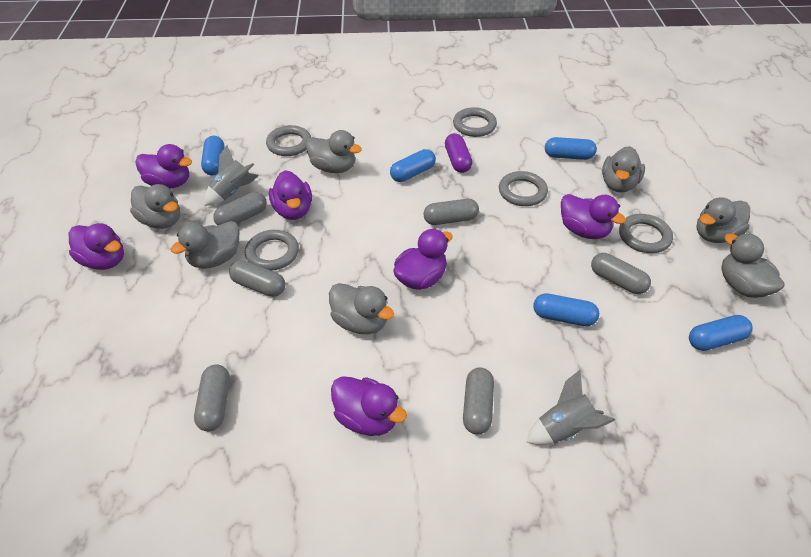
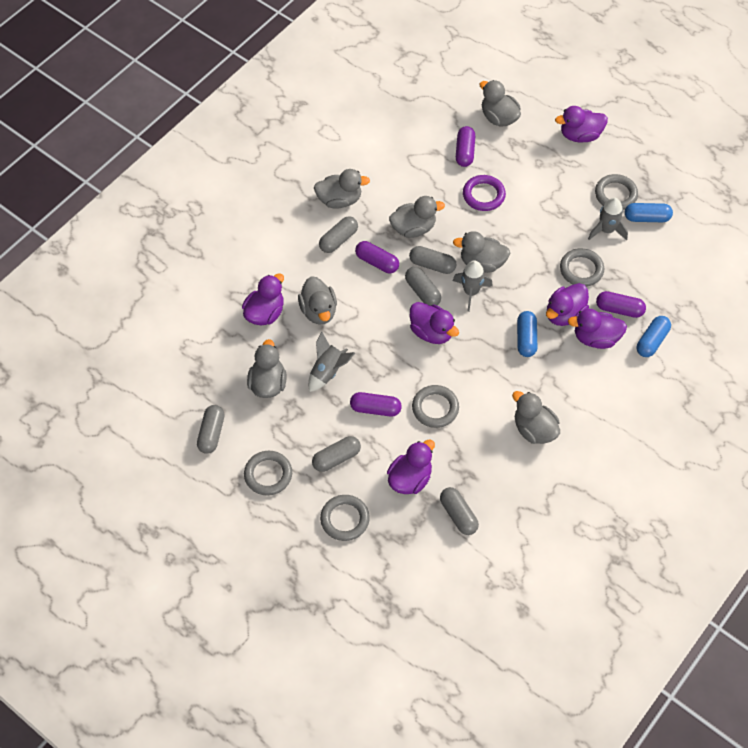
blue capsule: [201,136,225,175] [390,149,436,182] [533,293,599,326] [545,137,597,160] [689,315,753,351] = 5 -> [517,311,537,357] [625,203,673,222] [637,316,671,357] = 3
grey rocket: [204,145,259,206] [526,370,615,445] = 2 -> [308,331,355,392] [453,260,493,312] [588,198,628,240] = 3
purple capsule: [445,133,472,173] = 1 -> [350,392,402,417] [355,241,399,273] [456,126,475,167] [596,291,646,318] = 4
purple ring: none = 0 -> [463,175,506,211] = 1

